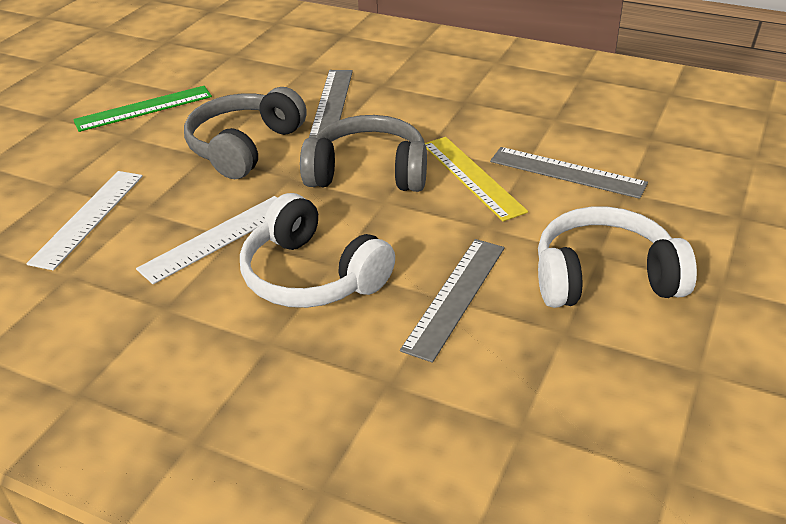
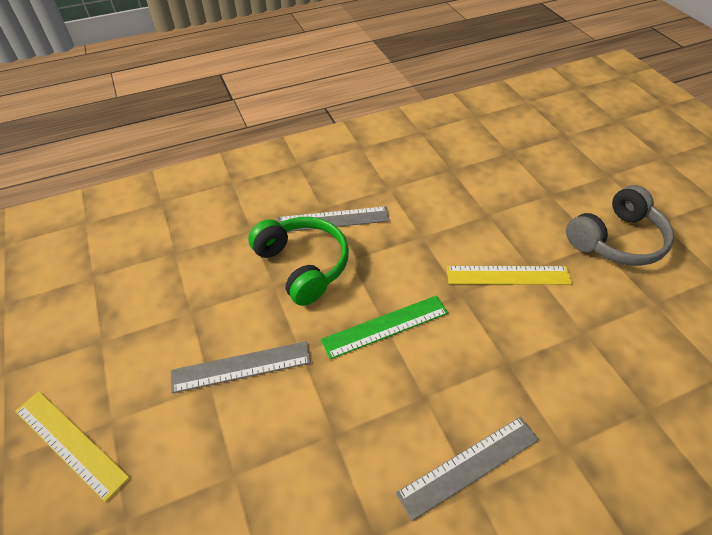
green headphones: none = 0 -> [248,217,349,306] = 1
grey headphones: [184,87,307,179] [300,115,427,192] = 2 -> [566,185,674,266] = 1
white headphones: [240,193,395,308] [538,207,697,308] = 2 -> none = 0
white ruler: [26,171,143,270] [136,196,277,284] = 2 -> none = 0
yellow ruler: [425,137,528,221] = 1 -> [15,391,130,502] [447,266,572,285] = 2

